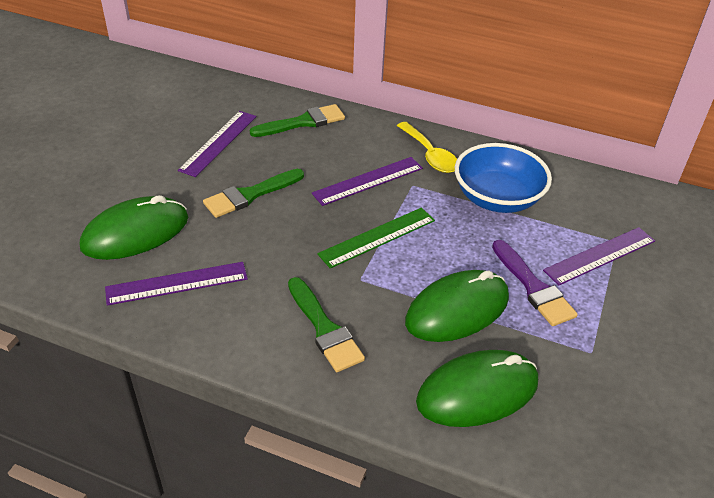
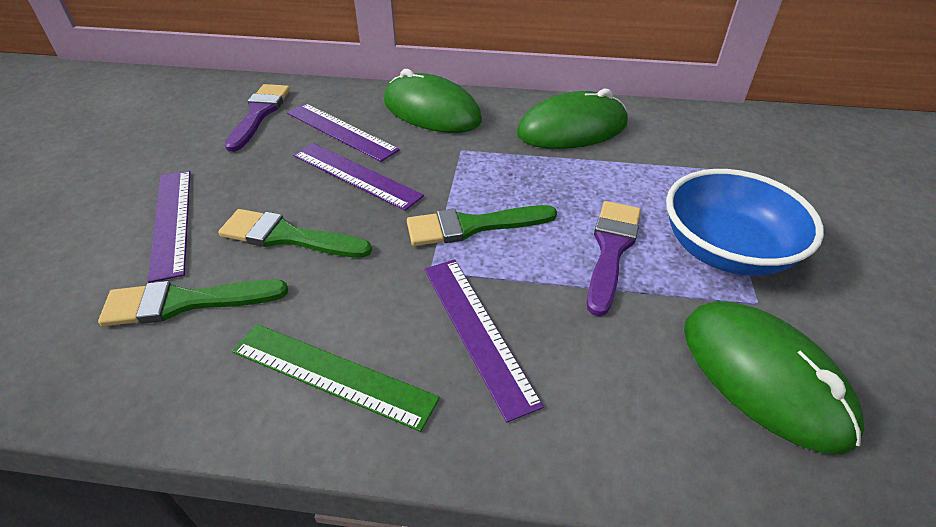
purple brush: [492,240,578,326] = 1 -> [225,84,290,152] [587,201,641,316] = 2
yellow spoon: [397,122,457,173] = 1 -> none = 0

